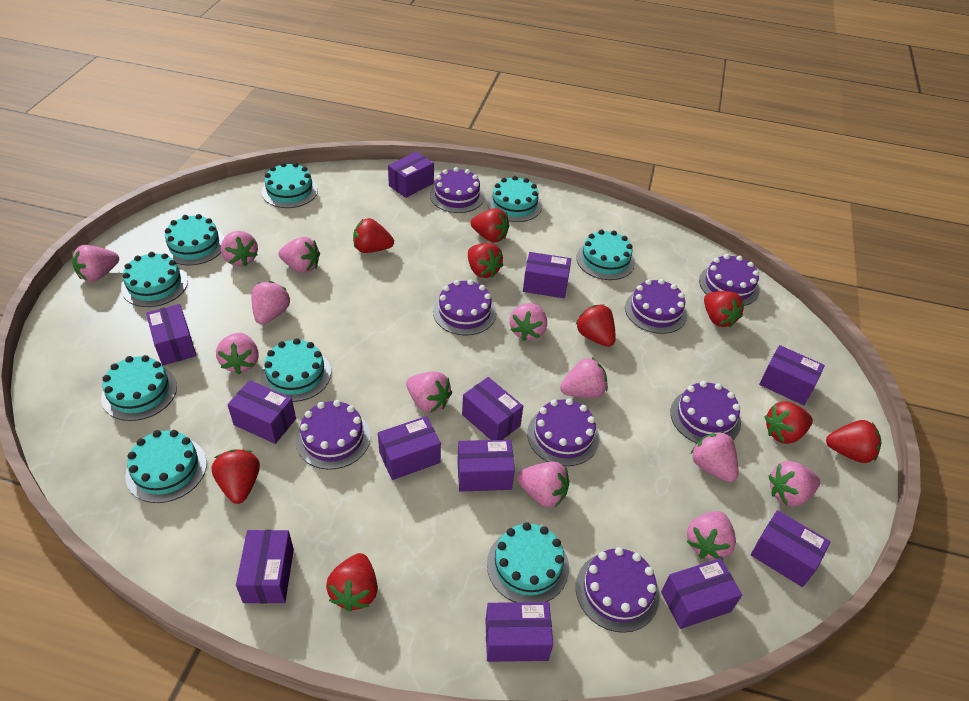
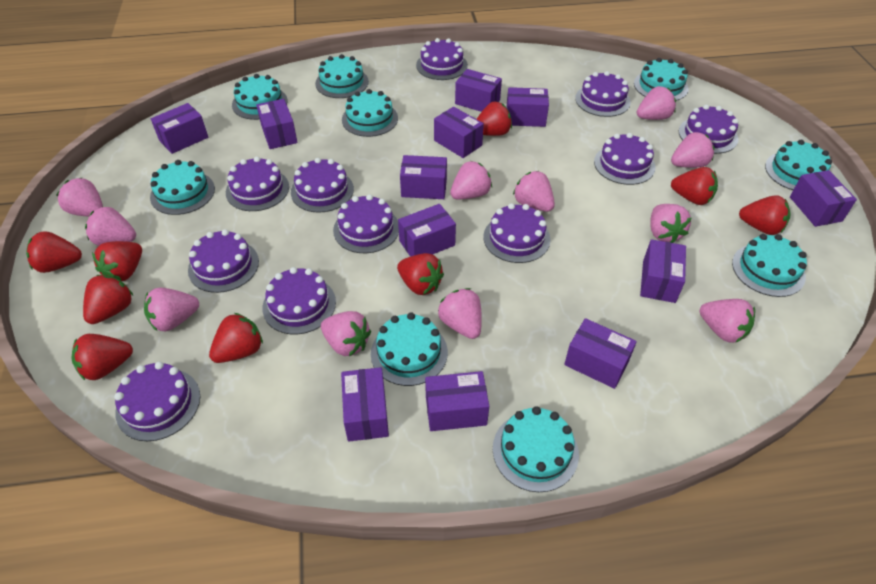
pink strawberry: [72,245,119,282] [216,333,259,374] [221,231,258,267] [251,281,290,325] [278,237,320,273] [406,371,452,413] [509,303,547,341] [517,462,569,508] [560,357,608,398] [687,511,736,561] [691,432,738,482] [768,461,820,507] = 12 -> [56,178,103,216] [85,207,136,246] [144,288,199,331] [321,311,371,356] [438,288,482,339] [450,161,492,199] [513,171,555,212] [637,86,676,120] [650,204,691,243] [671,132,715,168] [699,299,755,343] = 11
purple cake: [295,400,370,470] [430,167,484,213] [433,279,496,335] [527,398,599,466] [576,547,660,633] [625,279,687,334] [670,381,741,443] [699,254,760,306] = 8 -> [114,361,200,441] [188,229,259,293] [226,156,289,211] [262,267,336,334] [291,158,354,213] [333,194,399,253] [416,38,468,80] [483,203,550,263] [575,71,631,117] [594,133,655,185] [679,104,739,154] = 11

